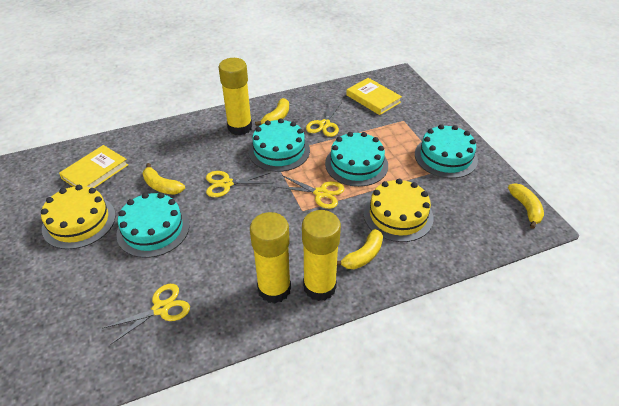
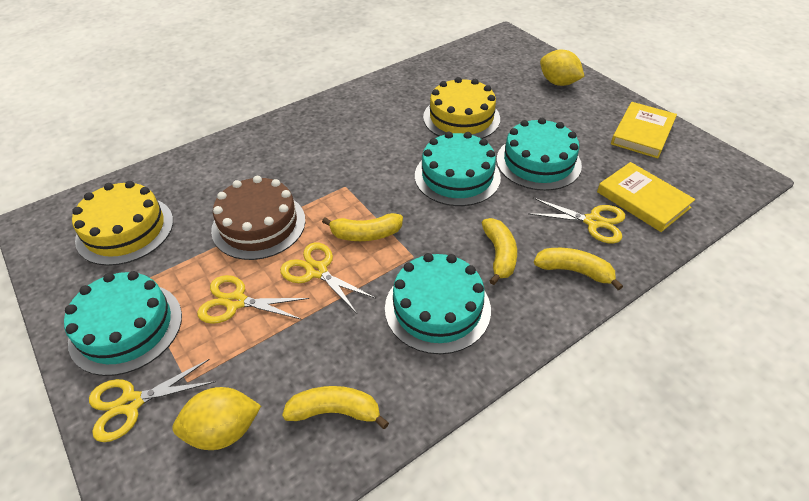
brown cake: none = 0 -> [211,176,306,260] = 1
yellow glue stick: [219,58,252,135] [250,212,291,303] [302,210,341,301] = 3 -> none = 0
yellow lemon: none = 0 -> [173,387,261,450] [540,50,585,86] = 2

